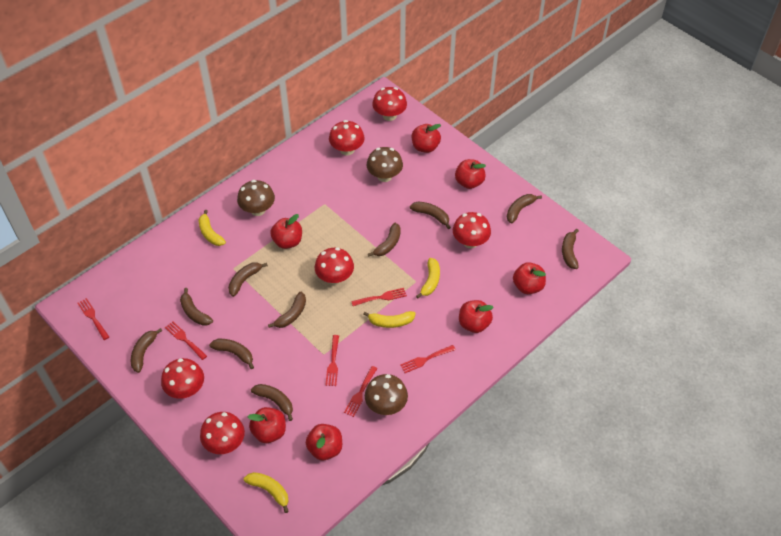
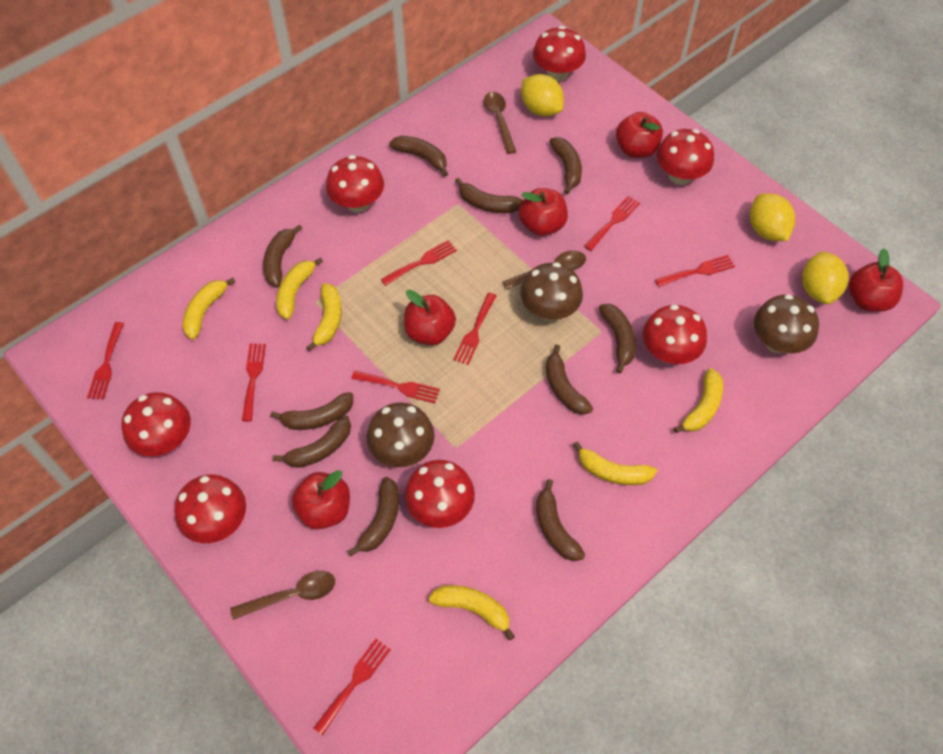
brown spoon: none = 0 -> [230,571,335,620] [484,92,516,154] [502,250,586,290] = 3
red apple: [248,407,286,443] [270,214,302,249] [306,424,342,460] [412,124,441,153] [455,159,486,189] [459,300,494,333] [513,262,546,294] = 7 -> [292,470,350,530] [404,290,456,346] [519,188,568,236] [616,112,663,158] [849,249,903,312] = 5
red fork: [77,298,109,340] [165,321,207,360] [325,335,339,386] [344,366,378,417] [351,288,407,306] [400,345,456,373] = 6 -> [87,322,124,400] [242,344,266,422] [314,639,391,735] [351,371,440,403] [381,240,457,286] [453,293,496,365] [584,196,640,251] [655,255,735,287] = 8
red mushroom: [161,358,204,399] [200,412,245,454] [315,247,354,285] [329,120,365,156] [372,87,407,121] [453,212,491,248] = 6 -> [121,392,191,457] [174,474,246,543] [326,155,384,213] [405,460,475,528] [533,26,586,82] [643,305,707,364] [657,129,714,185] = 7
yellow banana: [198,210,226,246] [244,472,289,513] [363,311,416,328] [416,258,440,298] = 4 -> [182,278,235,340] [276,258,323,320] [306,283,342,351] [428,585,515,640] [573,442,657,485] [674,368,723,433] = 6
yellow lemon: none = 0 -> [521,74,564,117] [750,193,795,241] [802,251,849,304] = 3

